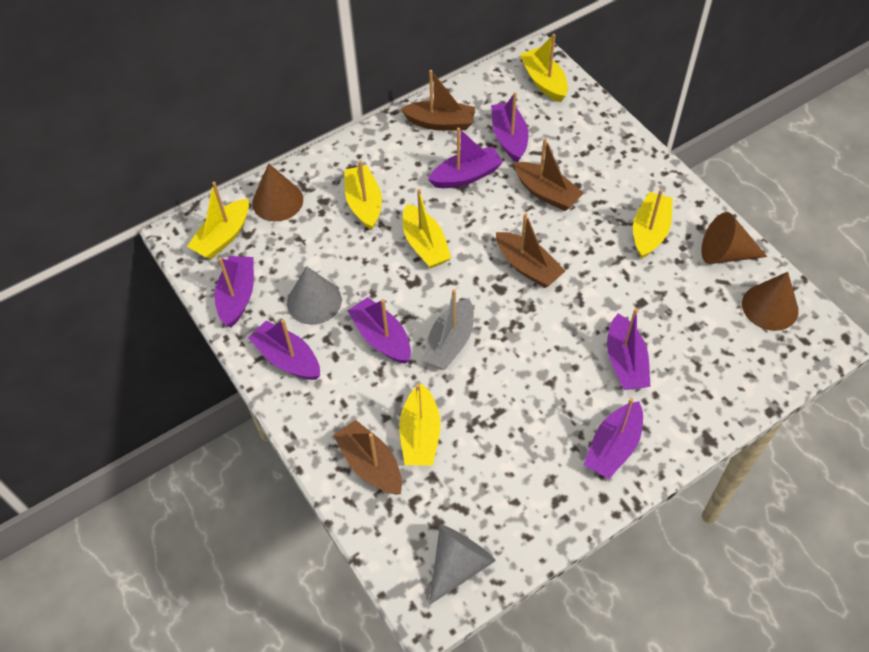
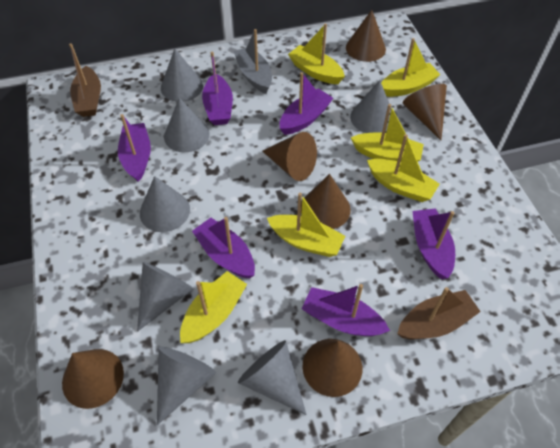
brown boat: [333,420,402,495] [401,70,475,131] [496,213,565,288] [514,138,584,211] = 4 -> [69,43,101,117] [397,287,481,339] = 2
brown cone: [252,163,303,222] [701,212,767,264] [742,272,799,331] = 3 -> [62,349,124,409] [262,132,317,181] [301,174,351,229] [302,339,362,397] [346,10,386,62] [403,84,447,140] = 6
grey cone: [287,266,342,325] [429,525,496,605] = 2 -> [137,262,194,332] [140,176,190,232] [157,347,216,425] [161,48,203,102] [164,98,210,152] [238,340,307,415] [350,80,391,133] = 7
purple boat: [214,256,254,328] [248,320,320,380] [347,297,411,364] [428,128,503,188] [491,92,529,162] [584,398,643,479] [607,308,650,390] = 7 -> [118,114,151,182] [192,217,255,279] [202,51,233,125] [280,72,333,135] [302,284,390,336] [413,209,455,279] = 6

